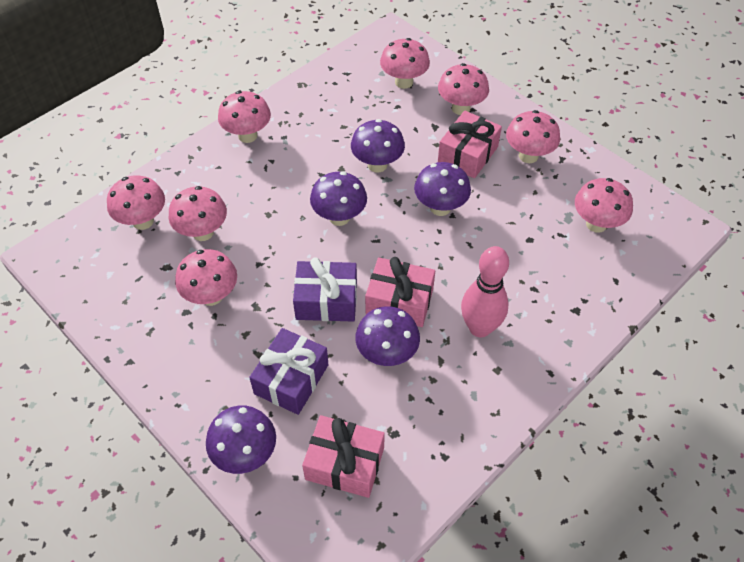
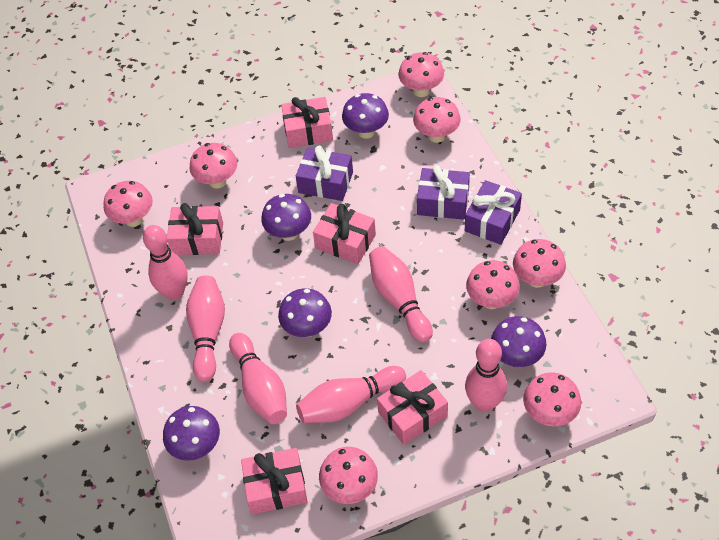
pink bowling pin: [461,246,509,338] = 1 -> [143,225,188,300] [186,275,225,382] [229,333,287,424] [296,366,406,423] [369,246,433,342] [465,339,507,412] = 6
pink gift: [302,415,385,498] [365,257,435,327] [438,111,502,178] = 3 -> [167,203,223,255] [241,448,308,514] [281,97,333,148] [313,203,376,264] [377,370,448,445] = 5
purple gift: [249,328,329,415] [293,257,357,322] = 2 -> [296,146,353,201] [417,165,470,220] [465,180,522,245] = 3

